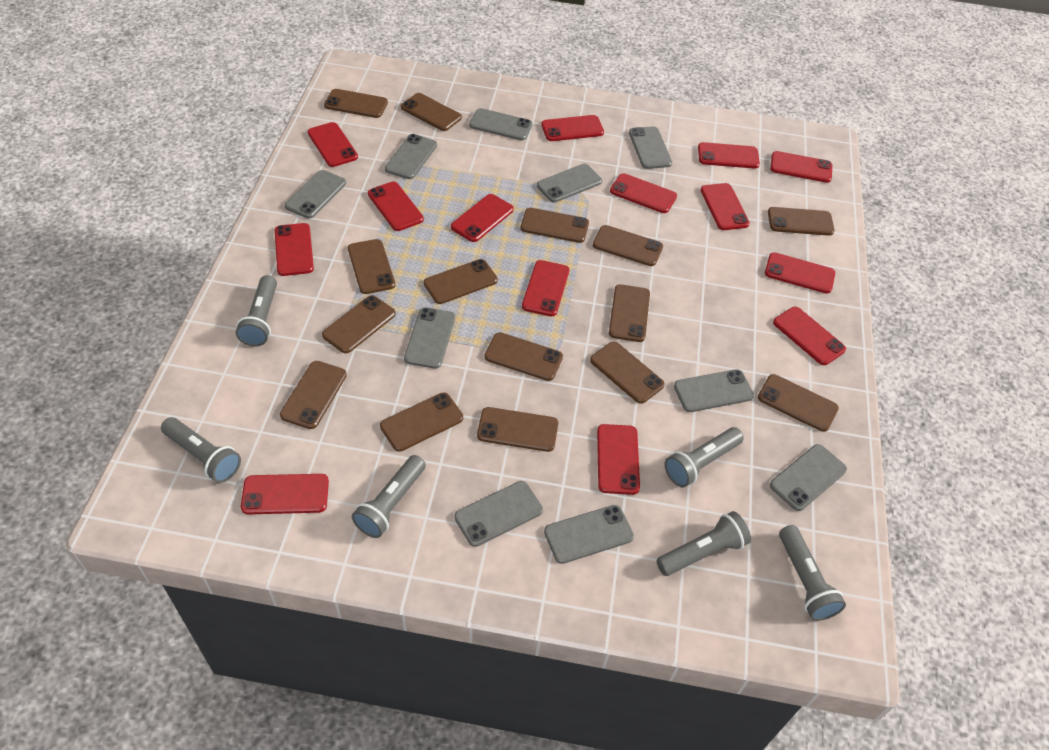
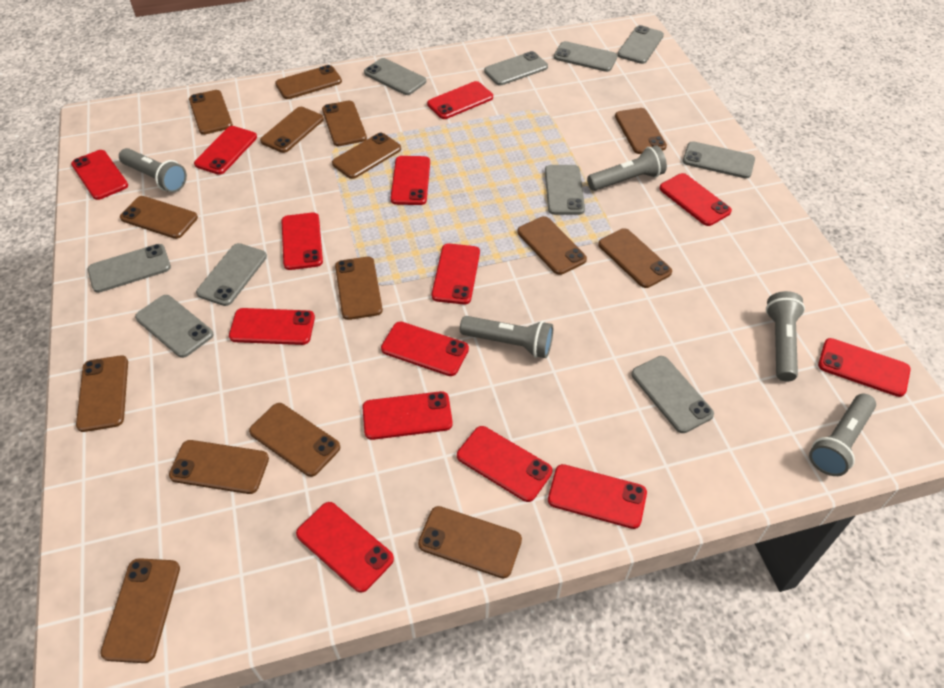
grey flashlight: [161,417,241,483] [236,275,277,346] [352,455,426,538] [657,511,751,576] [665,427,744,487] [779,525,846,621] = 6 -> [119,148,187,193] [460,316,553,358] [587,145,667,191] [766,291,805,381] [809,394,876,476] = 5

